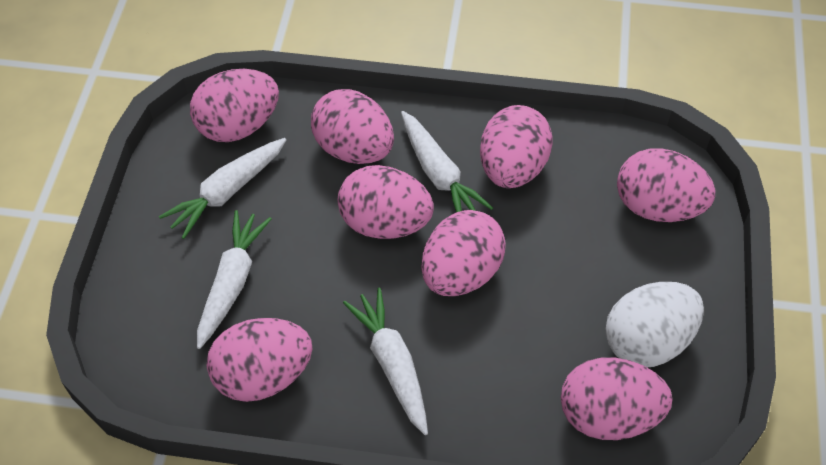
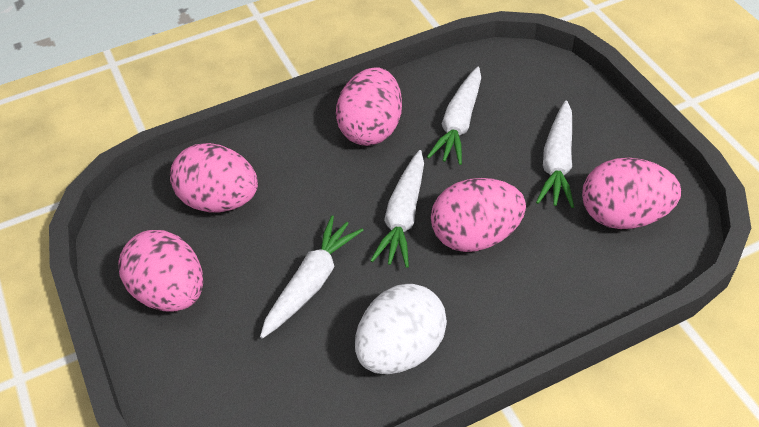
pink egg: [190,69,279,142] [207,318,313,402] [311,89,394,164] [338,165,434,239] [421,210,506,296] [480,105,552,188] [561,358,672,440] [617,148,715,222] = 8 -> [118,230,203,312] [170,143,258,212] [336,67,402,146] [431,178,526,252] [582,158,681,229] = 5

